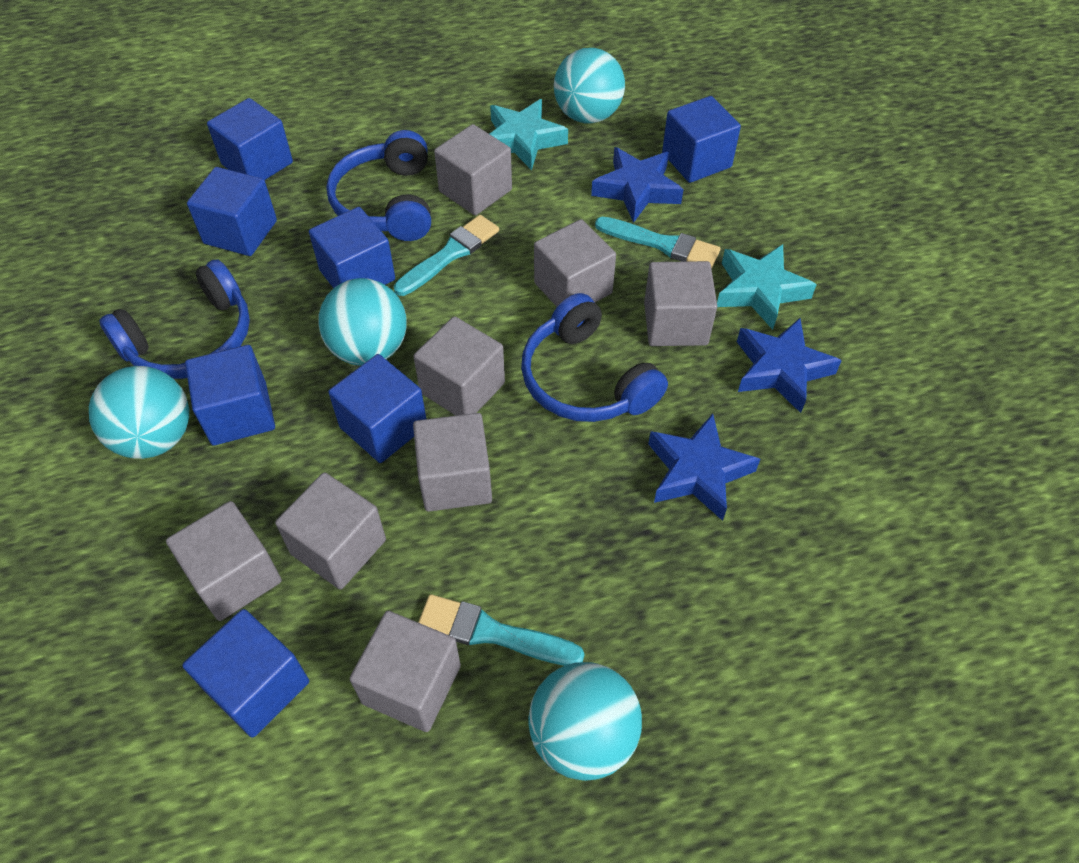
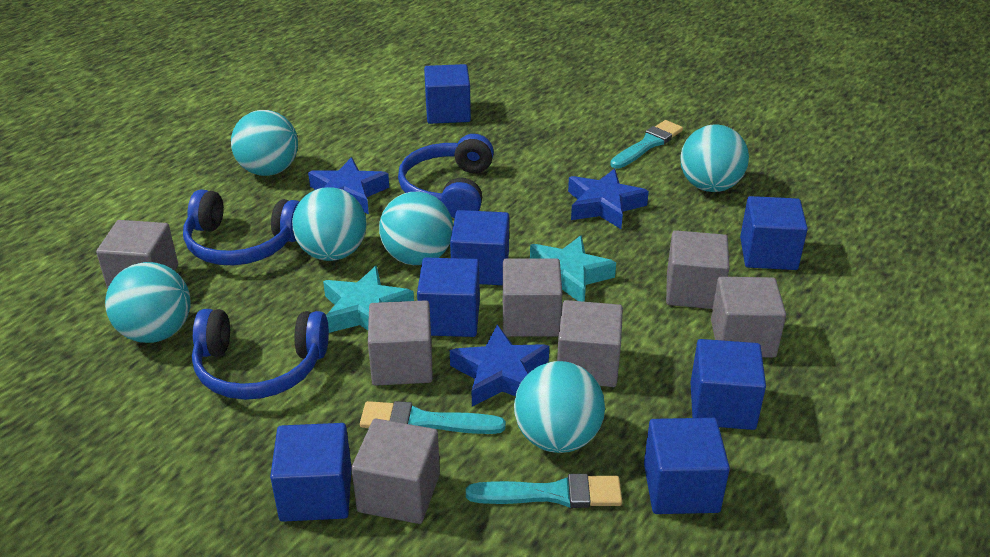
grey cube: [166,501,282,621] [275,472,386,589] [350,611,461,732] [413,316,505,416] [413,413,492,512] [434,124,512,215] [534,219,616,307] [644,261,717,346] = 8 -> [96,220,178,290] [351,419,440,524] [368,300,433,386] [503,258,562,337] [557,300,623,387] [666,230,730,309] [711,277,786,358] = 7
turquoise ball: [89,366,189,459] [318,278,407,366] [528,662,642,781] [554,48,625,123] = 4 -> [105,262,191,343] [231,110,298,176] [292,187,366,261] [379,192,453,265] [514,361,605,453] [680,125,749,192] = 6

